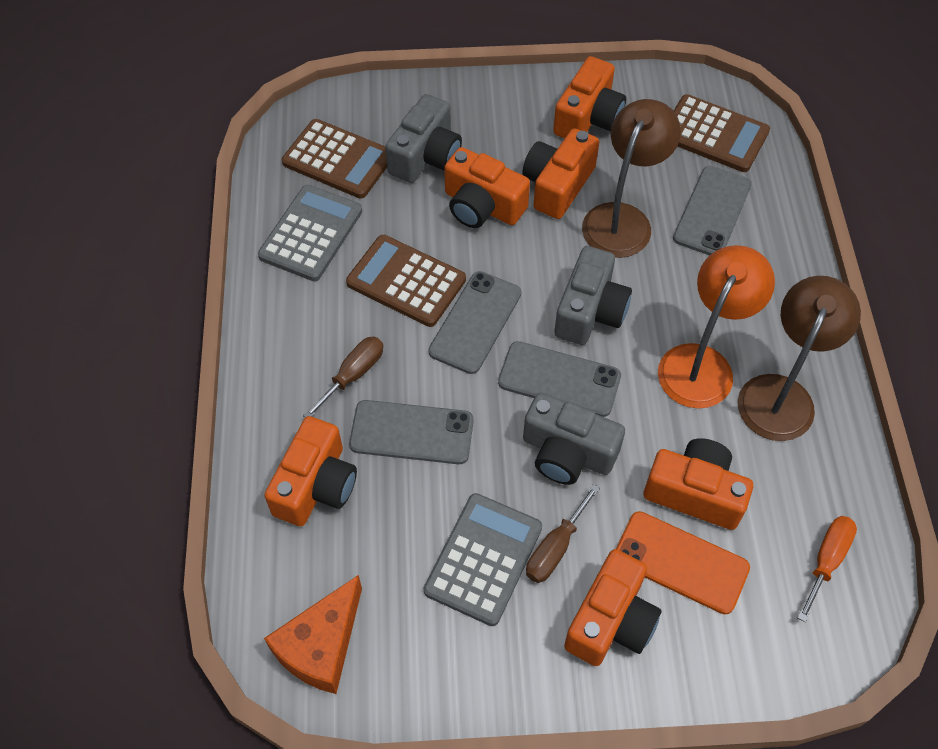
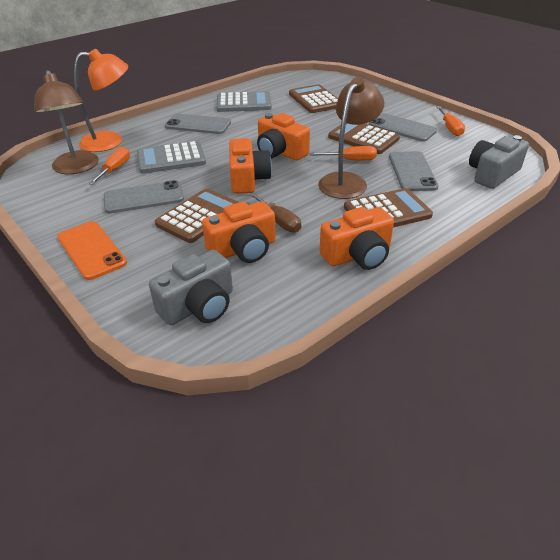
brown calculator: [282,119,387,199] [346,235,466,327] [674,94,770,172] = 3 -> [155,188,239,243] [289,84,338,113] [328,123,400,154] [344,188,433,227] = 4
brown screwdriver: [303,337,383,418] [526,484,600,583] = 2 -> [249,193,301,232] = 1
grey camera: [385,94,462,183] [523,393,625,485] [554,246,632,345] = 3 -> [149,250,233,325] [469,135,529,189] = 2
orange camera: [264,416,357,526] [444,147,530,228] [522,128,599,219] [553,56,626,139] [564,549,661,666] [644,438,753,530] = 6 -> [202,201,276,263] [229,138,272,194] [257,113,310,160] [320,207,394,270] = 4
orange cheese: [264,575,362,694] = 1 -> none = 0
orange screwdriver: [797,516,857,622] = 1 -> [89,147,130,185] [310,146,377,161] [437,106,465,136] = 3

